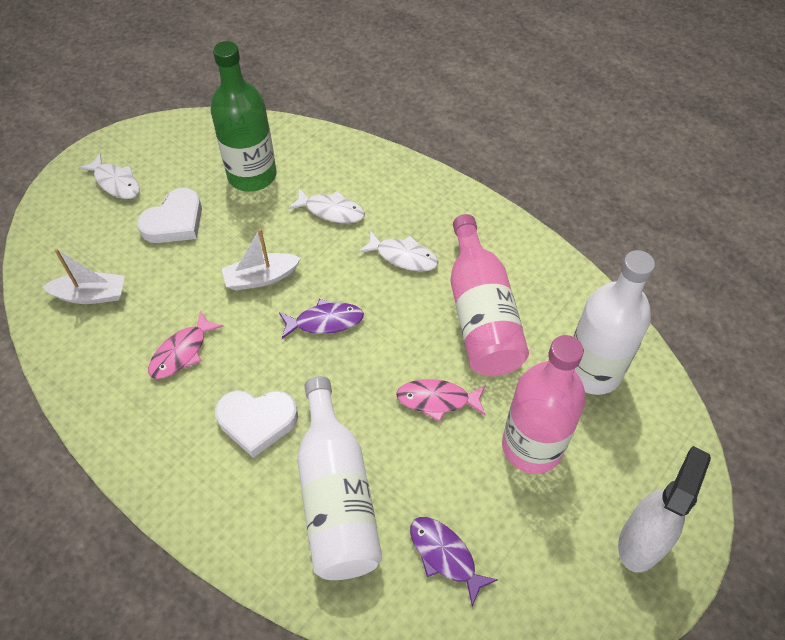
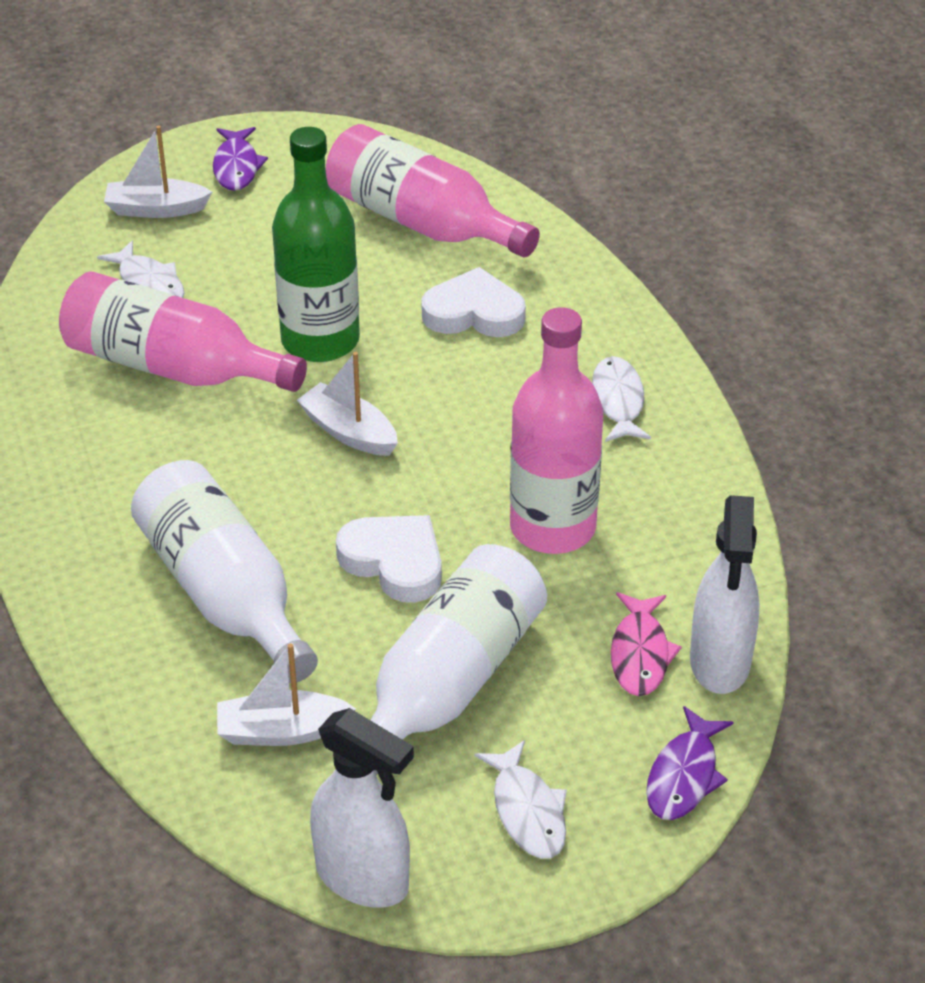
pink bottle: [450,214,529,376] [502,335,586,474] = 2 -> [59,271,307,392] [326,124,540,257] [510,307,603,554] = 3
pink fish: [148,310,224,379] [396,379,486,422] = 2 -> [611,592,682,696] = 1
white boat: [42,249,125,304] [222,228,301,290] = 2 -> [104,126,212,218] [217,643,356,746] [297,352,398,456] = 3
white spray bottle: [618,446,711,573] = 1 -> [310,708,414,908] [690,495,760,694] = 2

